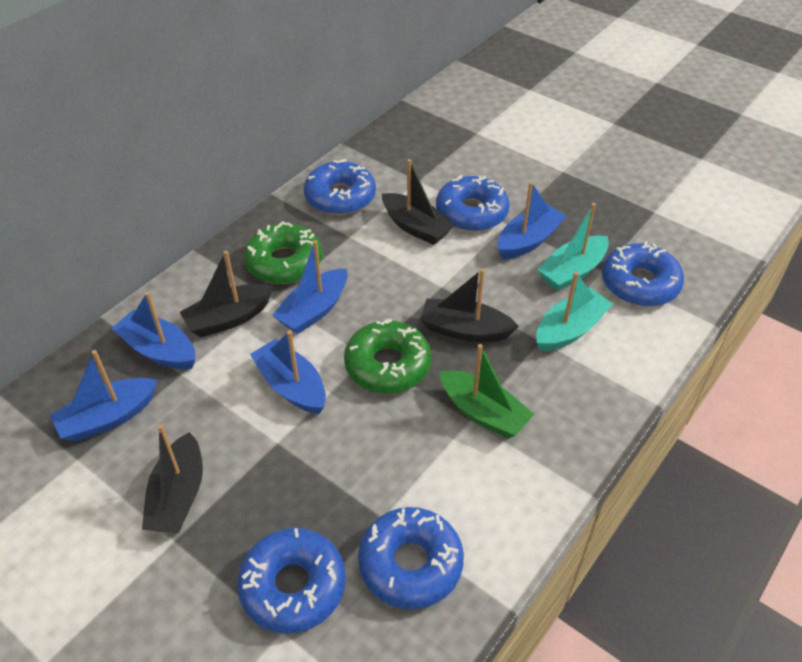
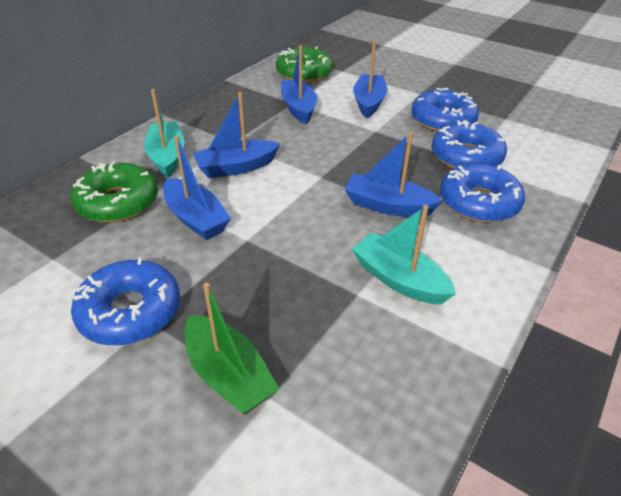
black boat: [142,424,203,533] [180,251,274,337] [382,159,455,245] [420,268,519,342] = 4 -> none = 0
blue donut: [237,528,346,634] [304,159,376,215] [358,507,464,609] [436,175,510,232] [602,241,684,306] = 5 -> [71,257,180,345] [411,88,479,132] [432,120,507,169] [440,163,525,223] = 4

